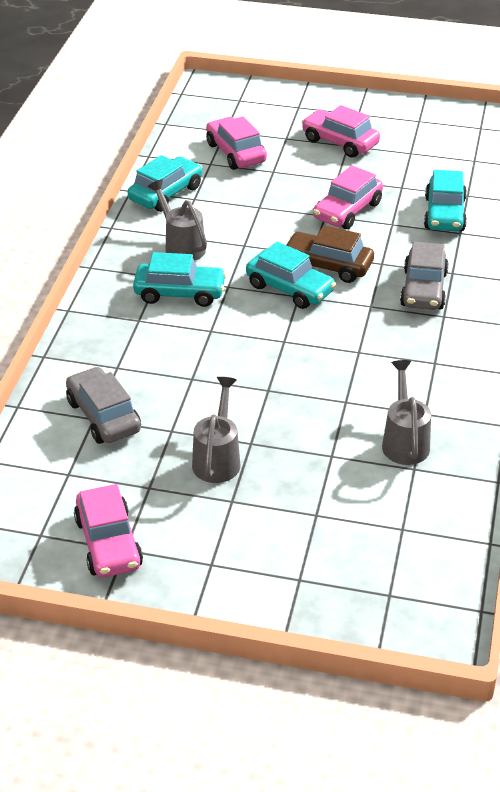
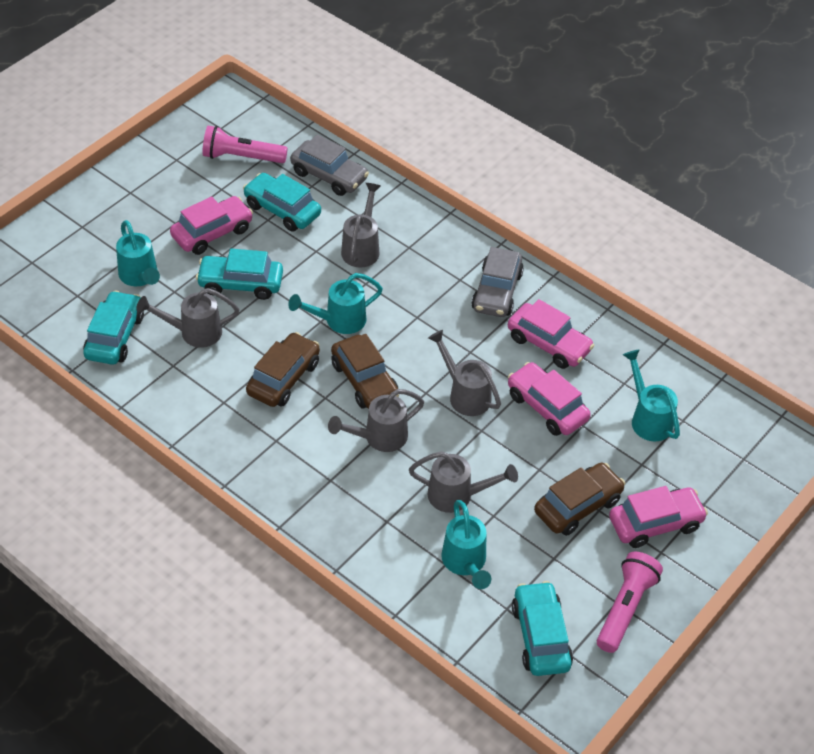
brown car: [287,225,374,283] = 1 -> [246,332,320,407] [331,334,399,409] [534,463,625,536] = 3
grey watering can: [147,179,207,261] [192,377,240,483] [382,360,431,465] = 3 -> [136,288,239,348] [328,389,424,452] [341,183,381,268] [409,451,518,513] [428,330,501,416] = 5
pink flashlight: none = 0 -> [202,126,288,163] [597,551,663,653] = 2
turquoise watering can: none = 0 -> [116,220,160,286] [288,273,383,334] [441,500,491,589] [623,349,680,441] = 4

